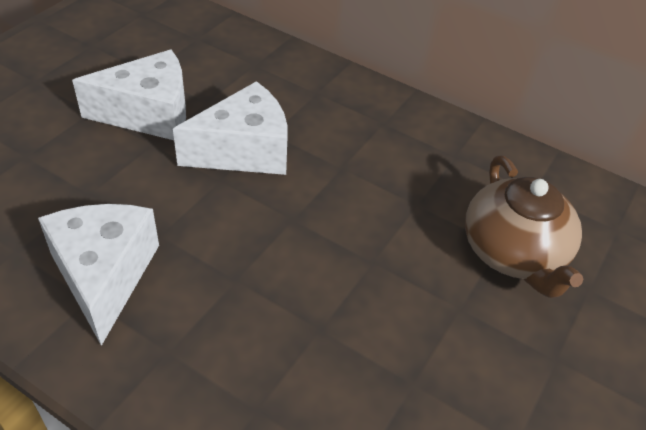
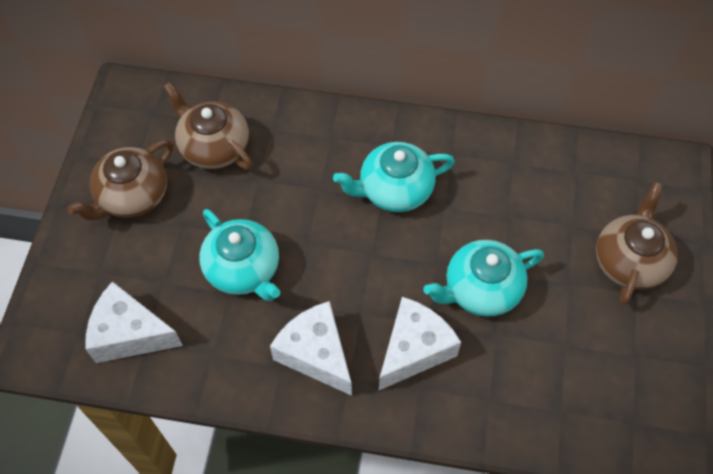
brown teapot: [465,156,584,298] = 1 -> [67,140,173,221] [163,82,253,170] [596,182,678,305] = 3
turquoise teapot: none = 0 -> [199,209,280,301] [333,142,455,212] [424,240,544,317] = 3

